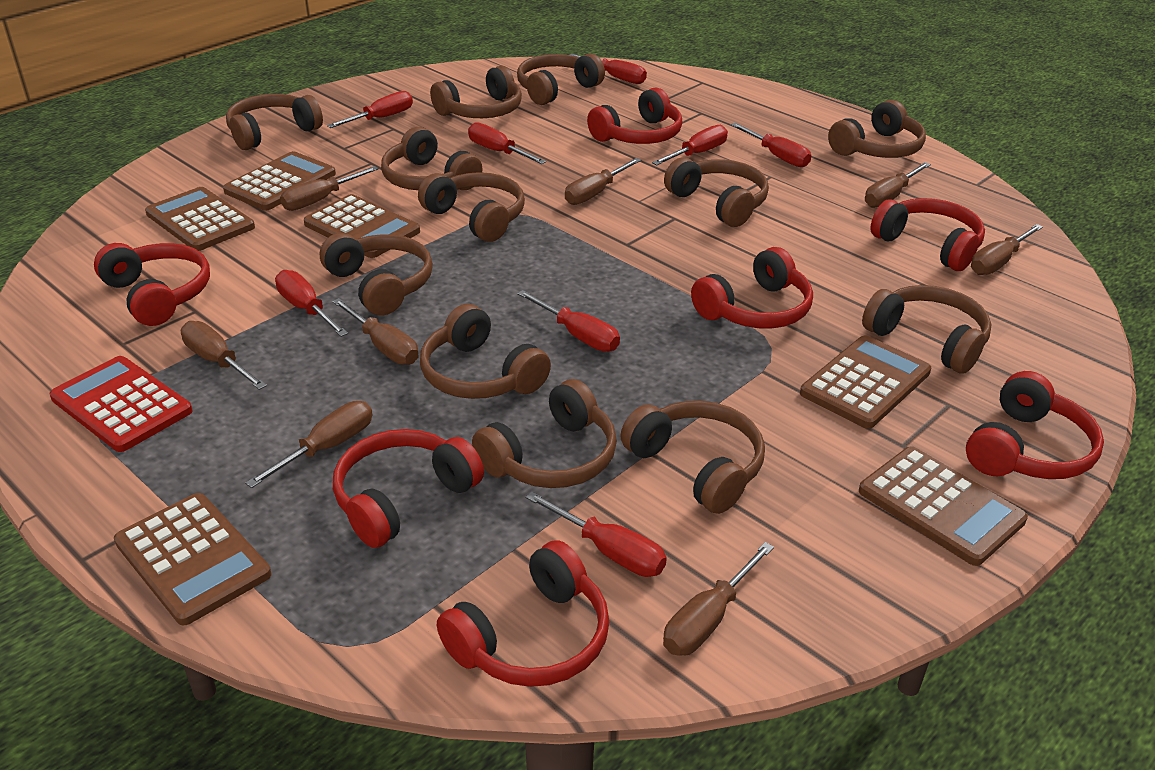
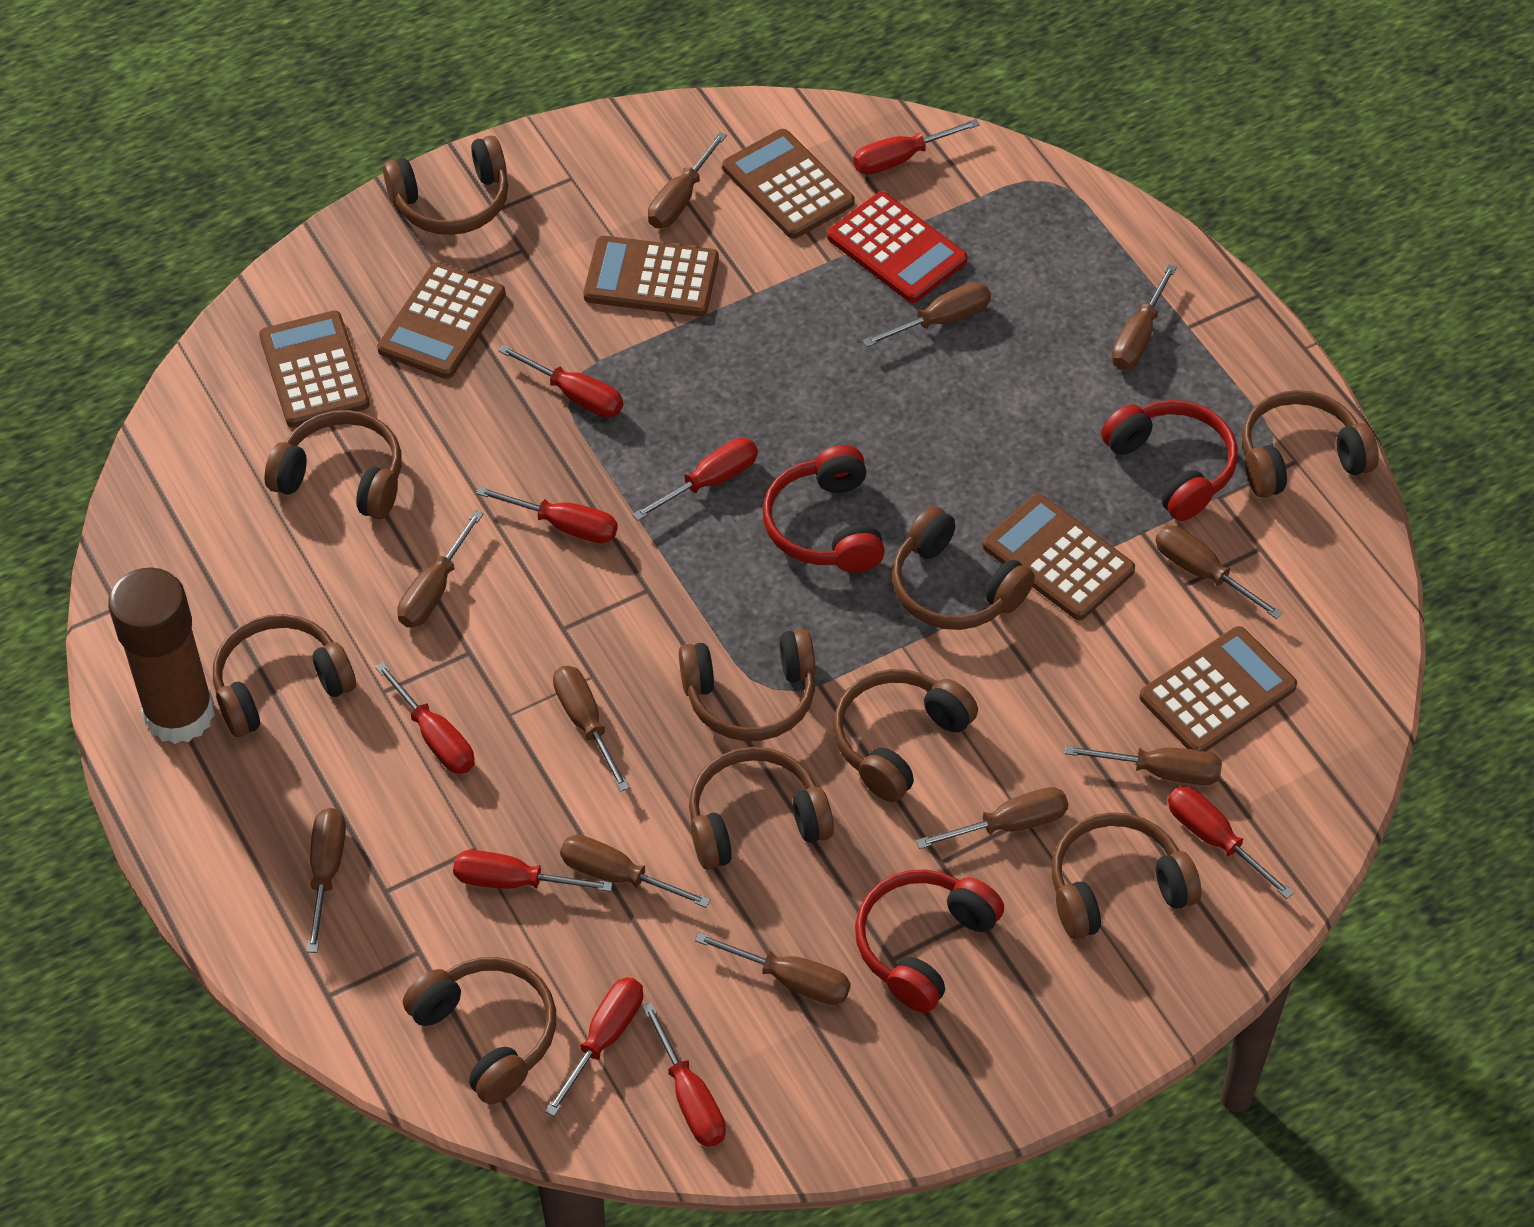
brown glue stick: none = 0 -> [108,567,215,744] = 1
brown headphones: [226,94,323,150] [320,233,433,315] [381,127,483,190] [418,172,525,242] [420,304,551,399] [430,66,522,118] [472,379,617,488] [517,54,605,105] [620,401,765,514] [664,157,769,227] [828,100,926,158] [862,285,992,374] = 12 -> [213,614,356,737] [265,410,402,519] [383,135,508,235] [403,957,556,1104] [679,629,815,741] [689,747,834,870] [833,669,978,802] [892,506,1035,630] [1052,812,1201,940] [1242,390,1379,498] = 10
brown screwdriver: [181,321,267,390] [245,401,372,488] [280,166,379,211] [332,298,419,365] [565,158,641,205] [663,542,774,656] [865,162,931,208] [971,224,1043,275] = 8 -> [307,808,346,953] [397,510,483,628] [553,666,630,792] [560,835,711,908] [648,132,727,228] [695,932,851,1005] [862,282,991,347] [916,787,1068,849] [1064,745,1222,785] [1111,264,1177,370] [1155,526,1283,619] = 11
red headphones: [94,243,210,326] [333,429,484,548] [437,540,609,687] [587,88,683,144] [691,247,813,328] [870,198,985,271] [966,371,1104,479] = 7 -> [763,445,885,573] [855,869,1004,1013] [1101,400,1238,521] = 3
red screwdriver: [275,270,348,337] [327,91,413,128] [468,122,546,164] [517,290,620,352] [526,492,667,577] [570,54,647,84] [652,125,728,165] [731,123,811,167] = 8 -> [375,662,474,774] [453,850,613,892] [476,486,618,543] [498,345,623,418] [545,977,643,1117] [632,438,758,521] [642,1002,726,1147] [853,119,980,175] [1168,786,1294,899] = 9

